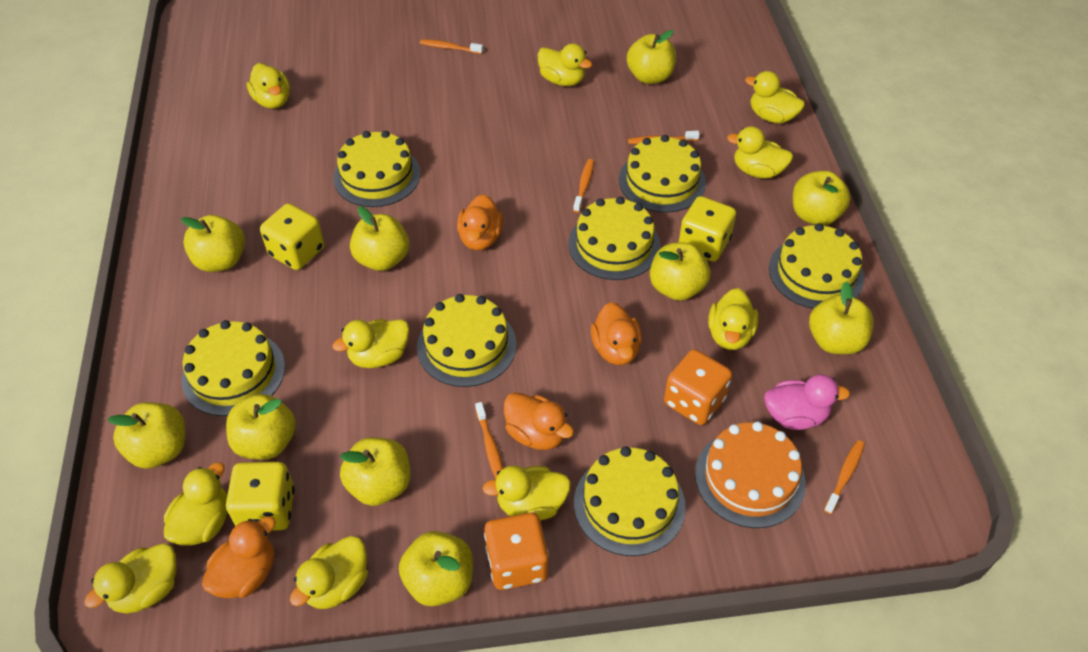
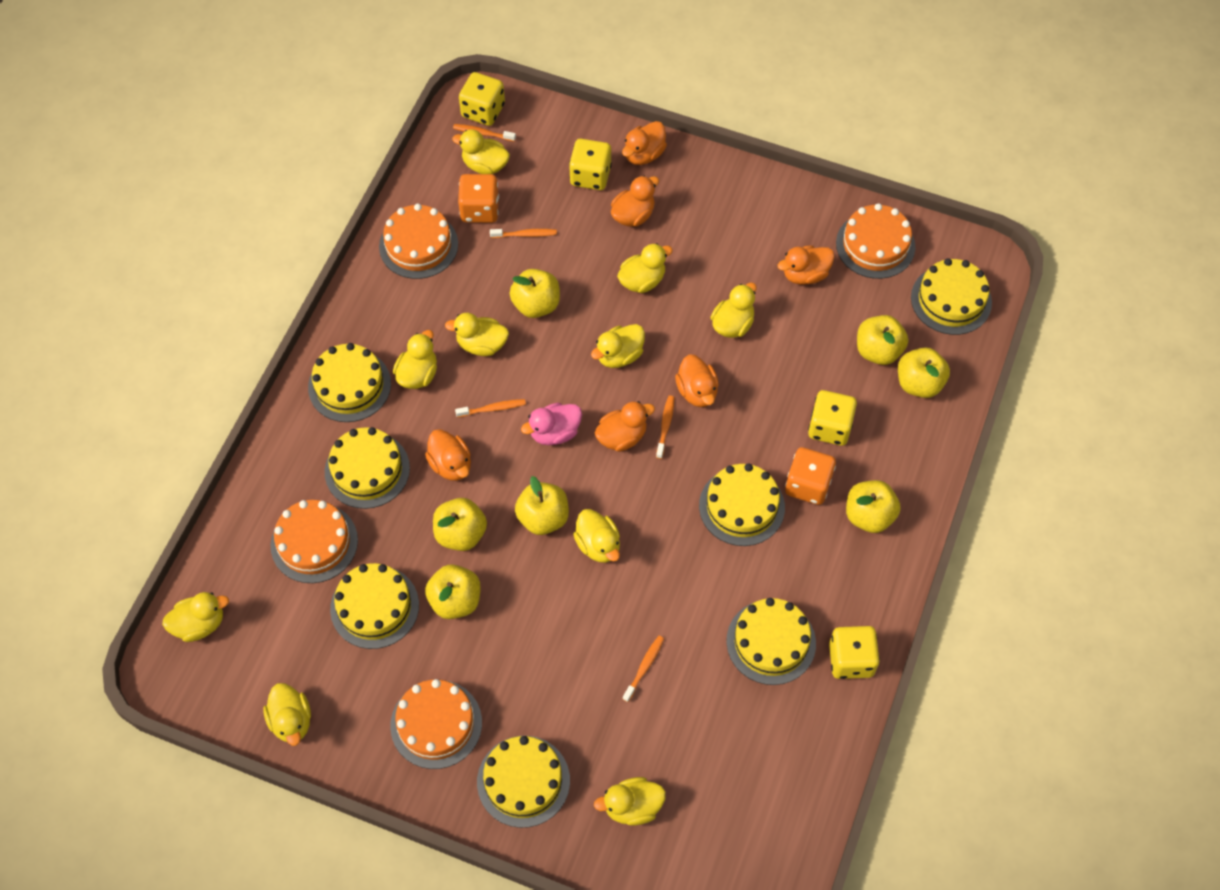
orange cake: [695,421,806,528] = 1 -> [271,500,358,583] [379,204,458,279] [390,679,482,769] [836,203,915,279] = 4
orange duck: [202,516,276,598] [457,194,503,250] [504,392,574,450] [591,302,642,365] = 4 -> [425,429,471,481] [595,401,655,452] [611,176,659,227] [622,121,667,165] [675,354,719,407] [777,245,834,285] = 6
yellow apple: [108,402,185,469] [181,215,245,272] [226,394,296,460] [340,437,410,506] [350,207,409,271] [399,531,473,606] [627,30,676,84] [650,243,710,301] [793,171,851,226] [809,282,874,354] = 10 -> [425,565,481,619] [433,498,487,551] [509,269,560,318] [515,476,569,535] [846,480,901,533] [857,315,908,365] [898,347,950,398] = 7
yellow dice: [226,462,295,531] [260,203,324,270] [679,196,736,262] = 3 -> [459,72,505,126] [569,139,612,190] [808,390,857,446] [829,626,880,679] = 4

